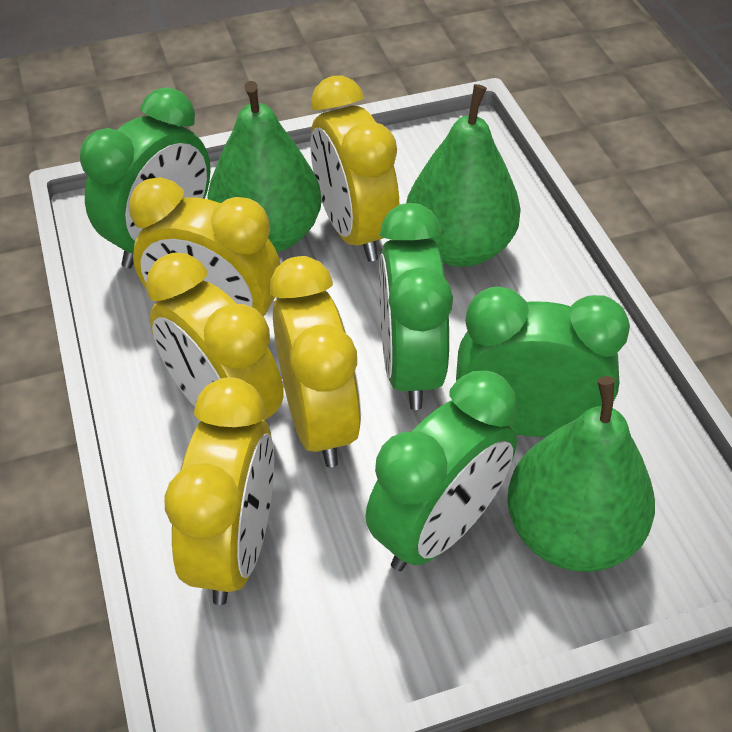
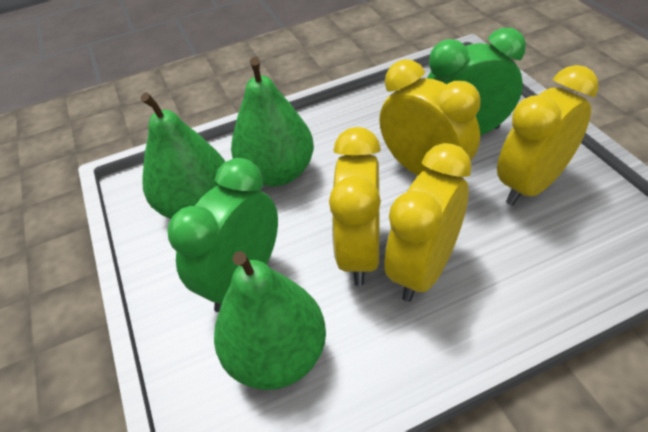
green clock: [80,87,210,268] [365,371,517,571] [379,203,453,410] [456,287,630,437] = 4 -> [167,158,278,312] [427,28,526,136] = 2
yellow clock: [129,177,281,317] [146,253,283,421] [164,377,274,605] [270,256,361,467] [310,76,399,262] = 5 -> [329,127,381,286] [379,59,480,176] [384,143,471,302] [497,65,599,205] = 4

